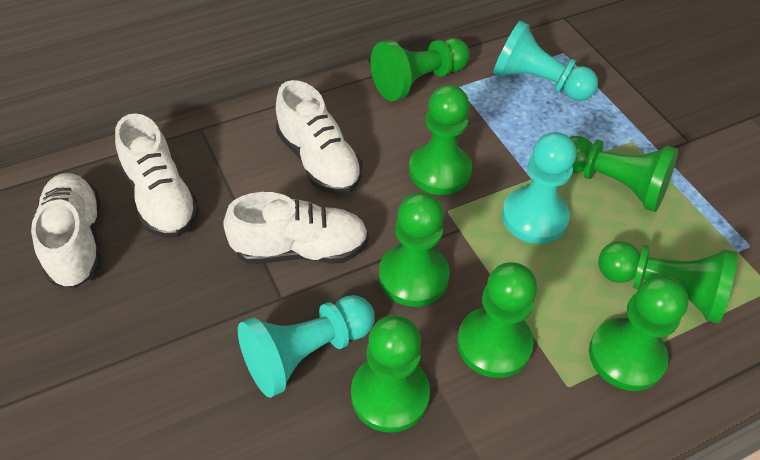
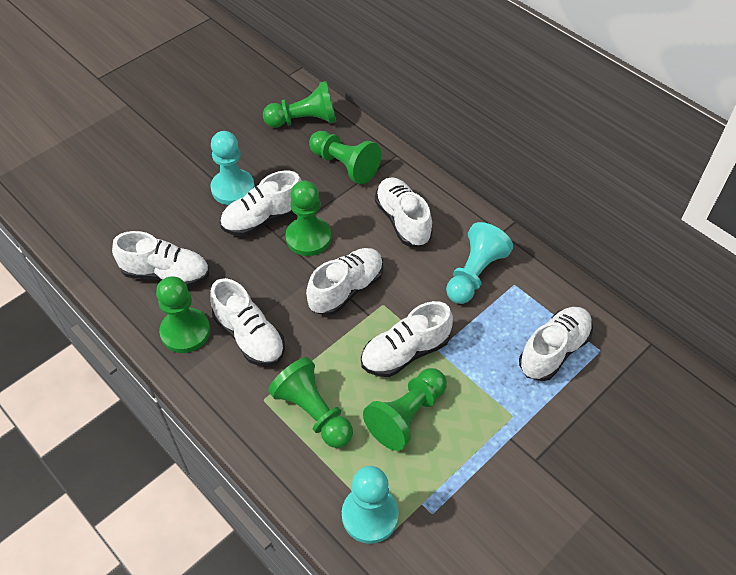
green pawn: [351,315,430,433] [370,38,470,101] [379,192,450,307] [409,85,472,195] [457,262,537,378] [570,136,678,212] [589,275,688,391] [598,241,738,324] = 8 -> [156,277,210,353] [263,81,336,128] [268,357,353,448] [285,181,331,256] [309,131,381,184] [363,368,447,451] = 6
white shoe: [31,173,101,288] [115,113,200,238] [223,192,369,264] [276,80,362,194] = 4 -> [112,231,209,287] [210,278,285,366] [220,170,302,236] [306,248,383,316] [361,301,453,377] [375,177,433,247] [519,307,593,381] = 7

